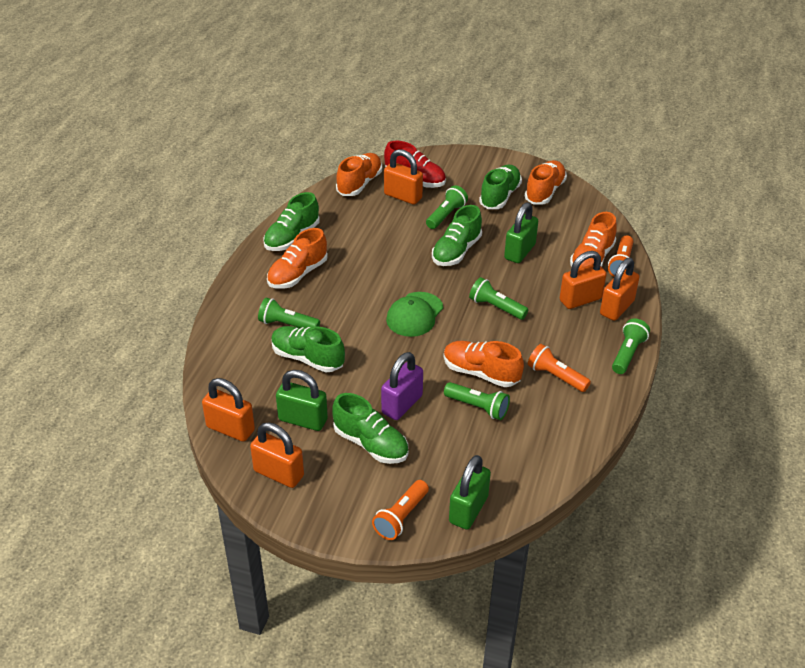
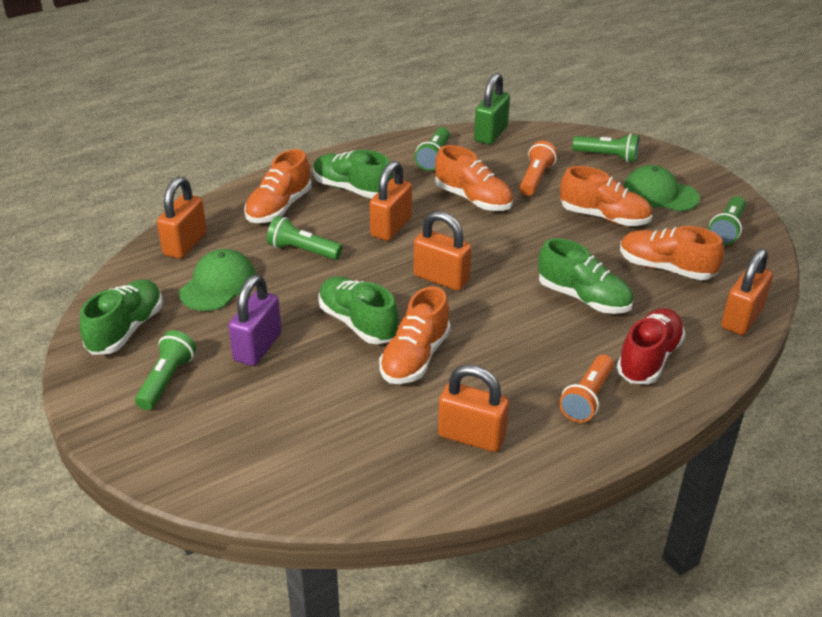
green cap: [386,292,443,337] = 1 -> [179,249,256,311] [623,165,700,211] = 2
green padlock: [276,370,328,431] [449,455,491,529] [504,202,538,263] = 3 -> [474,73,510,145] = 1
green shoe: [263,192,320,251] [271,326,345,372] [332,393,408,464] [432,205,482,266] [479,165,522,209] = 5 -> [79,279,163,355] [313,150,393,199] [318,276,399,344] [538,238,633,314] = 4
orange flashlight: [372,480,429,540] [528,344,591,392] [608,235,633,277] = 3 -> [520,141,557,196] [559,355,614,422] = 2

